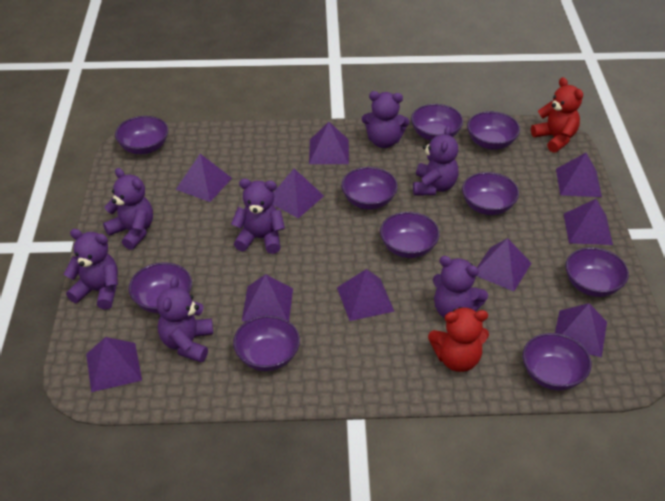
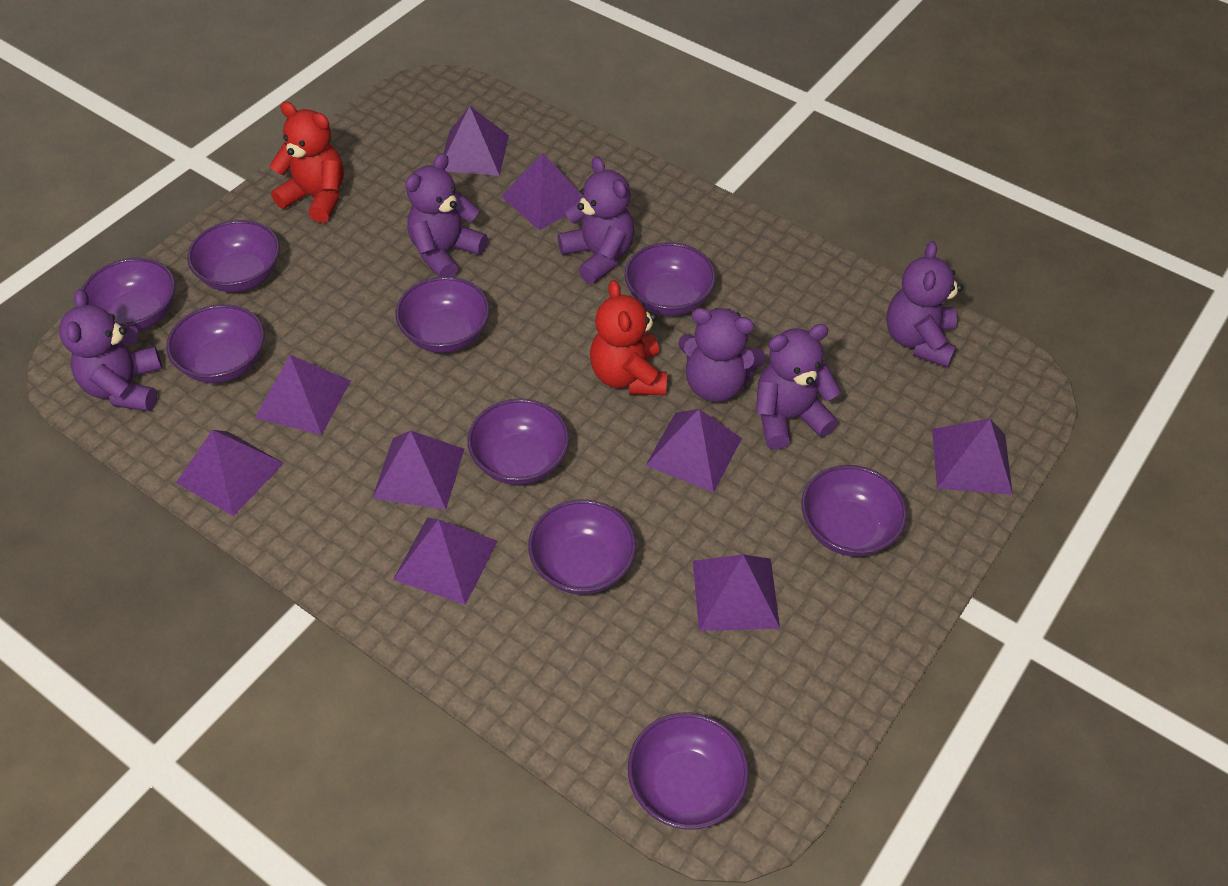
purple bowl: [115,116,168,155] [129,262,192,313] [233,315,300,371] [341,167,398,210] [380,212,440,258] [411,104,463,140] [462,172,519,215] [467,111,520,150] [523,333,591,390] [566,247,629,297] = 10 -> [81,258,175,331] [166,304,264,383] [187,220,280,292] [395,276,490,353] [467,399,569,485] [528,499,636,595] [624,242,716,316] [628,712,749,830] [801,465,907,557] = 9
purple pyramid: [86,337,142,392] [176,154,232,202] [242,274,293,321] [273,169,324,218] [309,122,349,164] [337,269,395,321] [477,238,531,291] [555,303,607,357] [556,153,602,197] [564,199,613,245] = 10 -> [176,430,284,516] [255,355,351,435] [372,430,464,510] [393,517,498,605] [444,106,509,176] [501,153,583,231] [645,409,742,493] [693,555,780,631] [932,418,1013,495] = 9
purple teddy bear: [64,229,118,309] [103,168,153,250] [157,276,213,363] [231,179,285,254] [362,91,410,148] [413,126,458,196] [433,256,488,318] = 7 -> [59,289,162,411] [405,153,488,277] [558,157,634,284] [678,308,766,402] [756,324,841,449] [886,241,963,367] = 6

